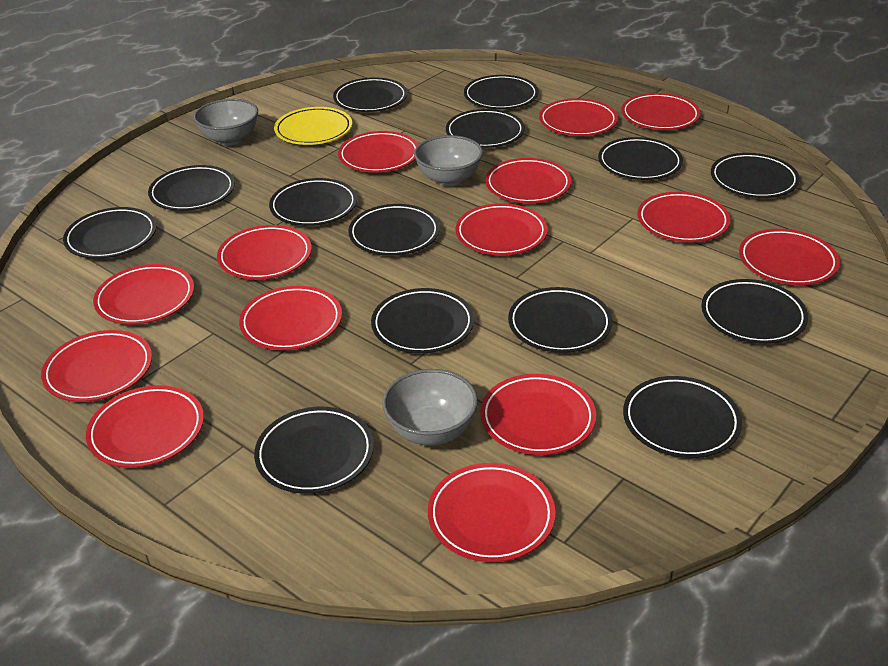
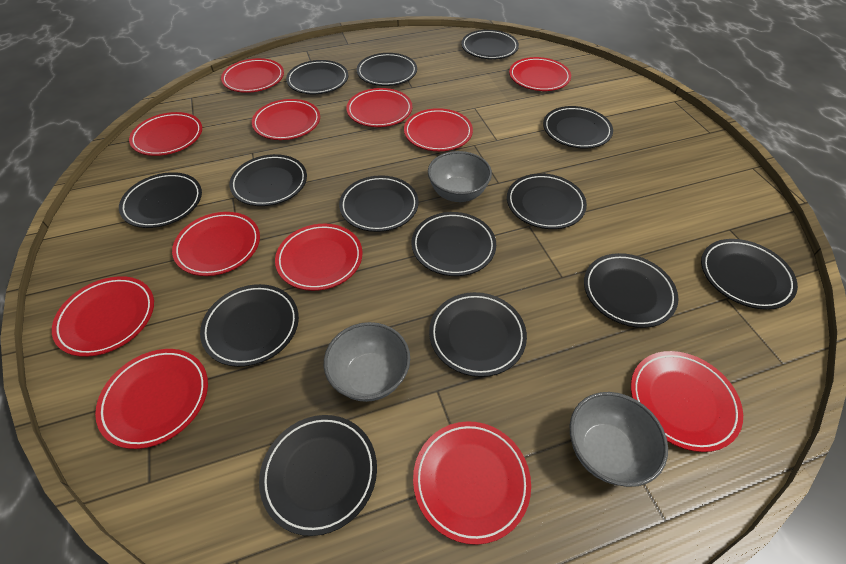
red plate: [41,330,152,402] [86,385,204,468] [93,264,194,325] [217,225,312,280] [239,286,342,350] [338,131,418,172] [428,463,556,562] [456,203,548,255] [480,374,596,455] [485,158,571,203] [539,98,618,136] [621,93,701,130] [637,192,731,242] [739,229,840,285] = 14 -> [52,276,154,357] [95,349,208,449] [129,112,202,156] [172,212,260,276] [221,58,284,93] [252,99,320,140] [275,224,362,291] [346,88,412,127] [404,108,473,151] [413,421,531,545] [509,57,571,91] [631,351,743,452] = 12
yellow plate: [274,107,352,145] = 1 -> none = 0

